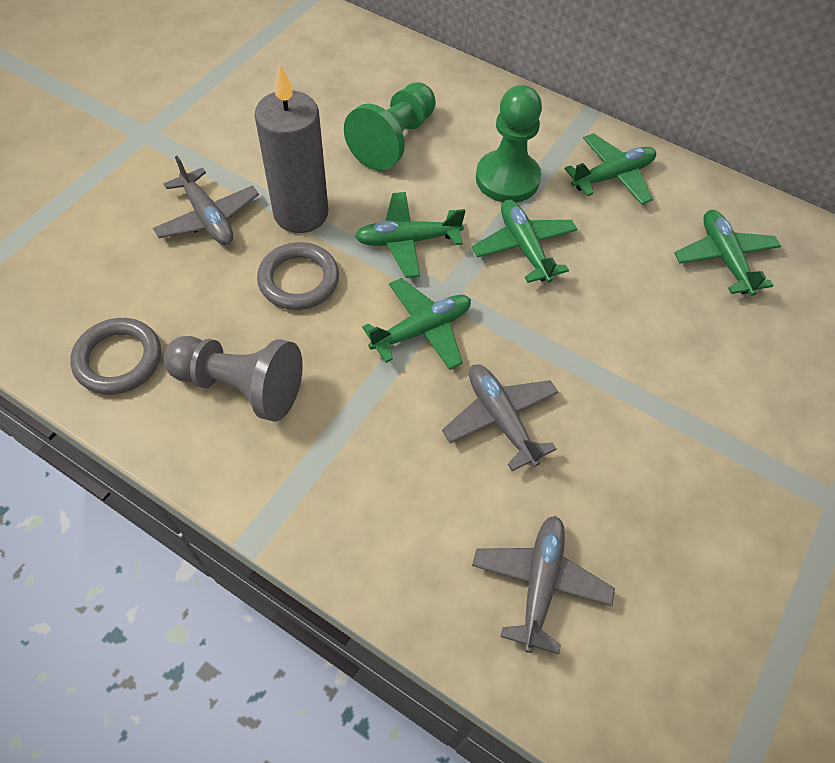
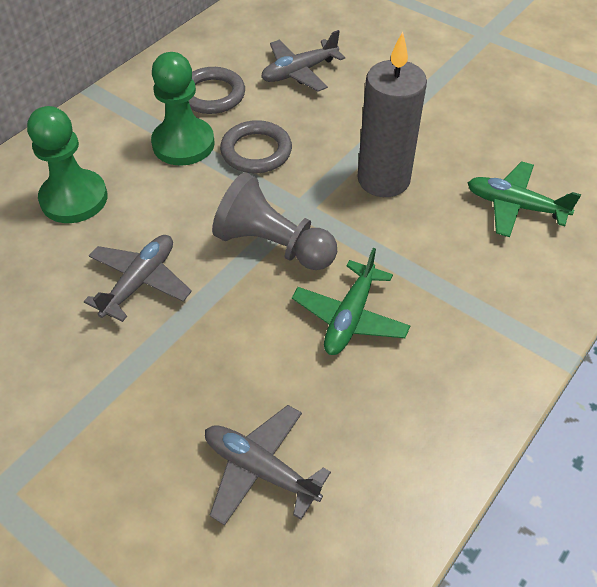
green plane: [355,192,466,278] [362,278,471,370] [472,200,578,283] [564,133,656,205] [675,210,781,296] = 5 -> [292,248,410,355] [468,161,581,237] = 2

